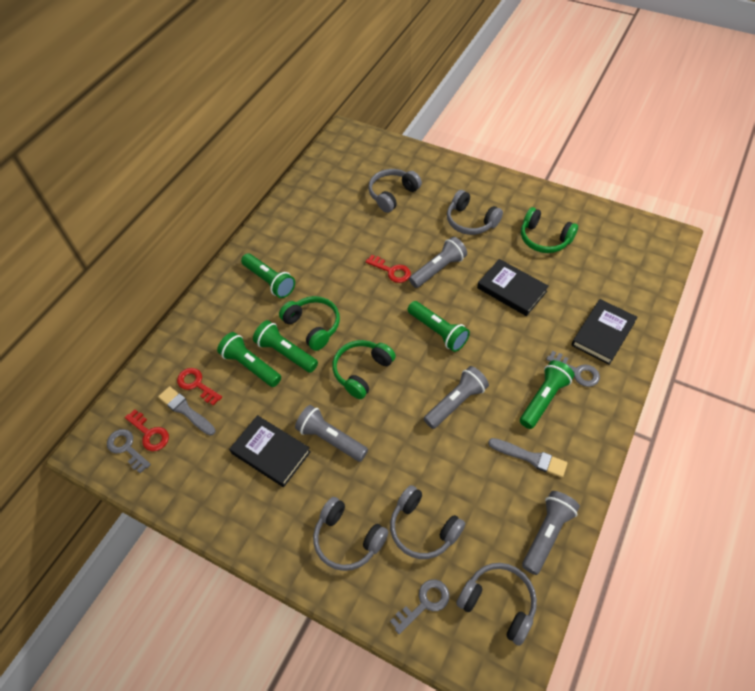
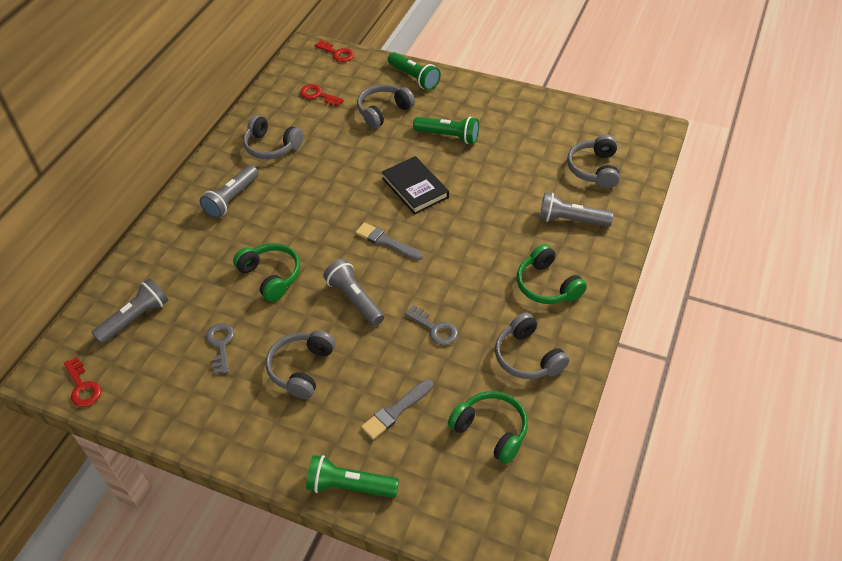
black book: [229,415,311,487] [477,259,549,316] [571,299,638,365] = 3 -> [382,156,449,214] = 1
green flashlight: [217,332,281,387] [241,253,295,298] [253,320,318,373] [407,301,470,352] [520,360,574,429] = 5 -> [306,455,399,498] [388,52,441,90] [413,116,479,144] = 3
grey key: [107,429,151,473] [390,579,449,634] [546,351,600,387] = 3 -> [206,323,234,374] [405,305,458,345] = 2

